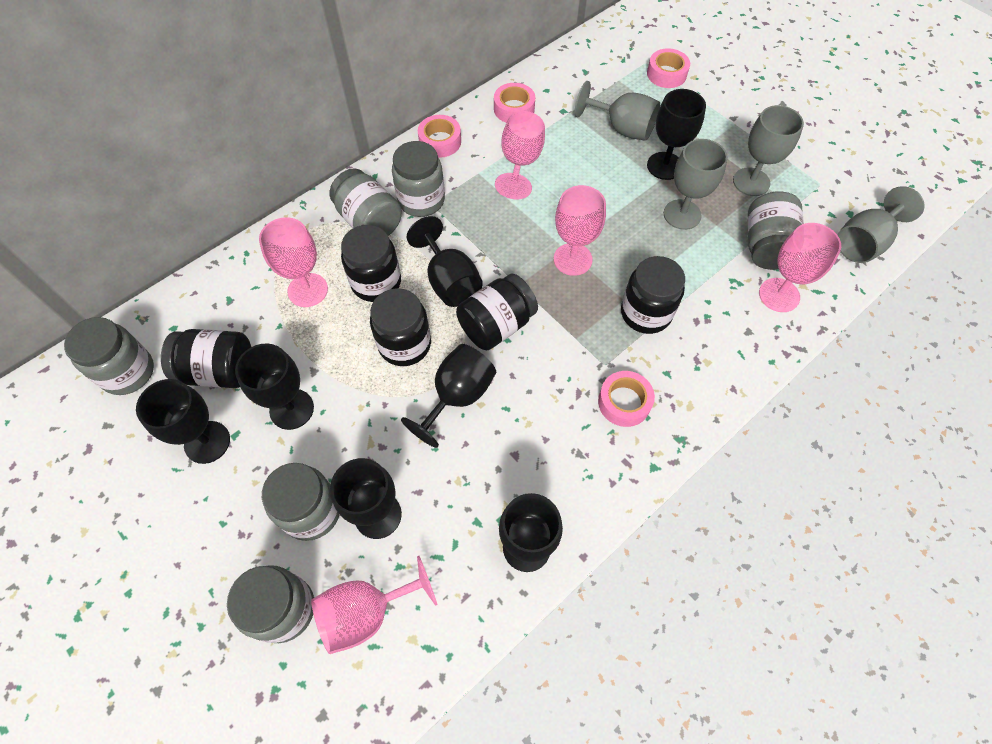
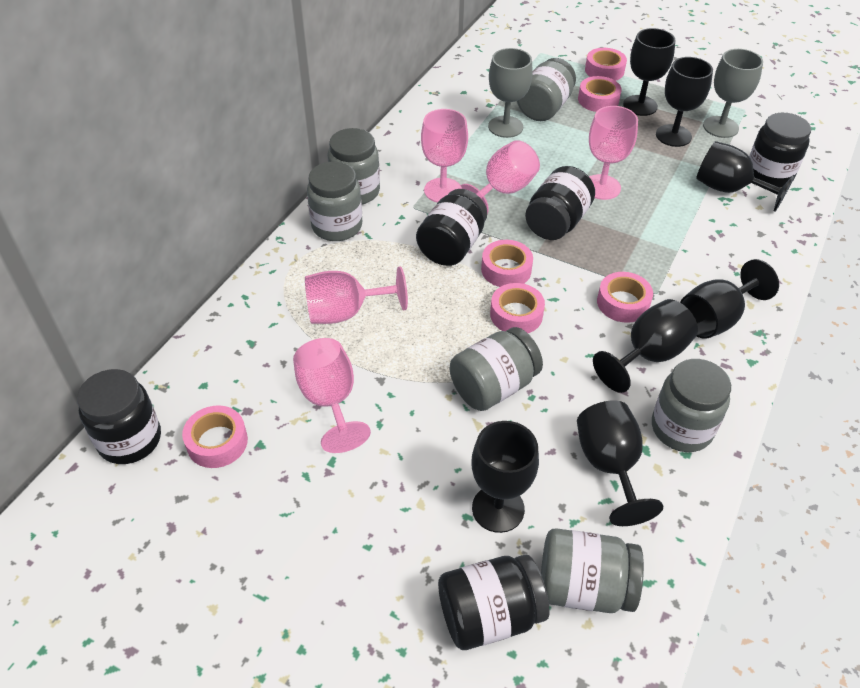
grey goblet: [574,81,660,141] [664,139,728,230] [733,105,804,196] [838,186,925,263] = 4 -> [488,48,533,138] [703,49,763,138] = 2
pink tape: [418,115,461,158] [494,83,535,123] [598,371,655,427] [647,48,690,88] = 4 -> [182,405,248,468] [481,240,533,287] [490,283,545,333] [578,76,622,112] [585,48,627,81] [597,272,653,323] = 6

